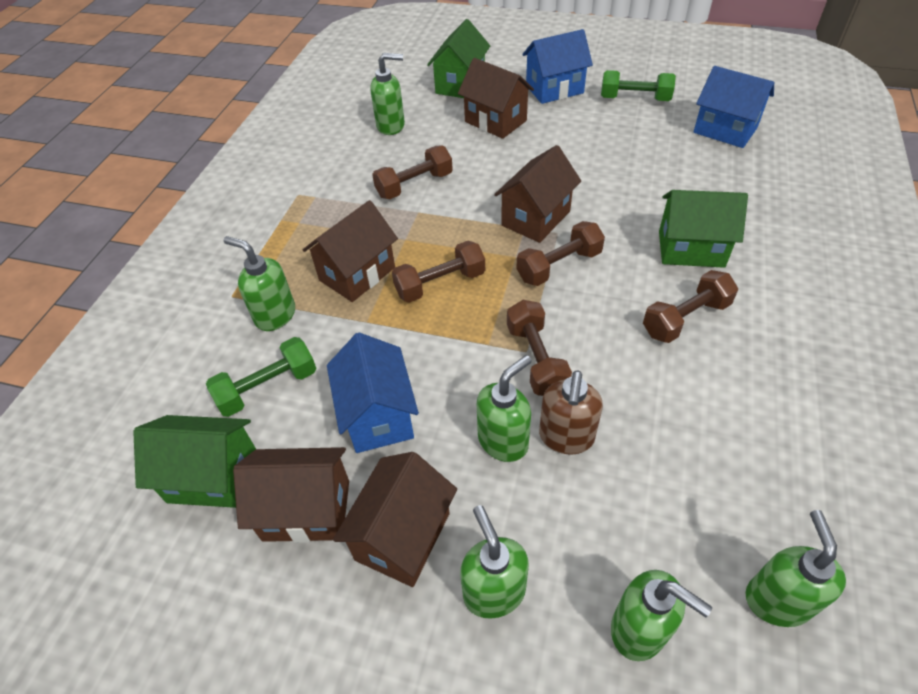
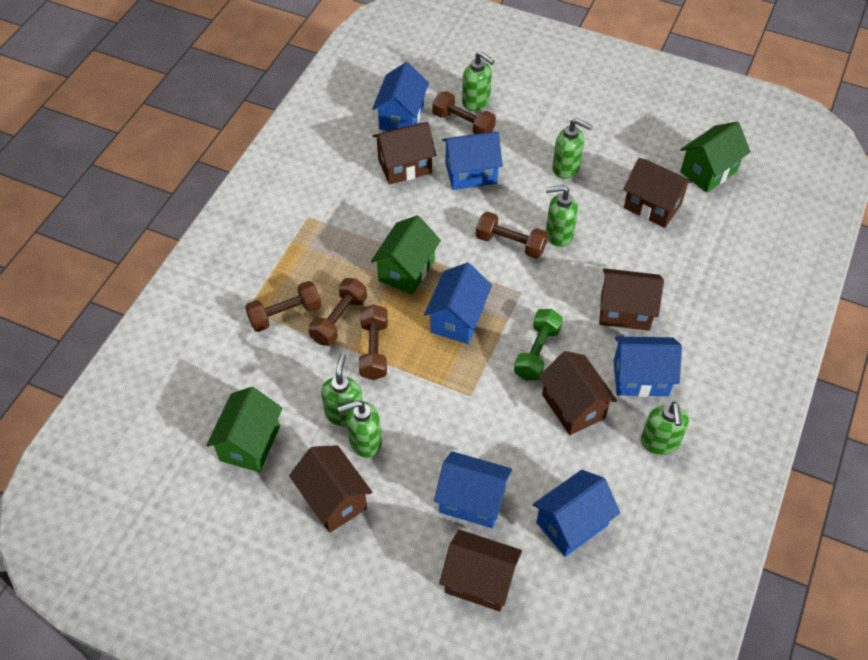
blue house: [327,333,419,453] [522,29,593,104] [694,66,774,148] = 3 -> [372,62,429,131] [424,263,492,344] [434,451,512,528] [442,132,503,190] [533,470,620,557] [614,337,682,397] = 6
brown house: [233,447,349,543] [303,200,398,302] [333,452,457,587] [458,58,534,139] [494,145,581,243] = 5 -> [289,445,372,533] [373,122,436,185] [439,529,522,612] [539,351,617,435] [599,268,664,331] [623,158,693,228] = 6
brown soap dispenser: [539,370,603,455] = 1 -> none = 0
green dumbbell: [206,337,317,417] [601,70,676,101] = 2 -> [514,309,563,381] = 1

